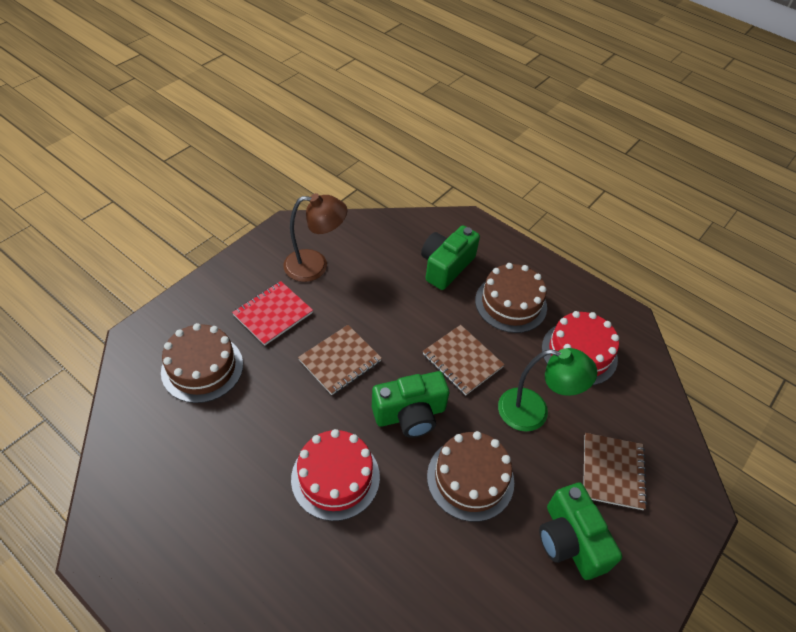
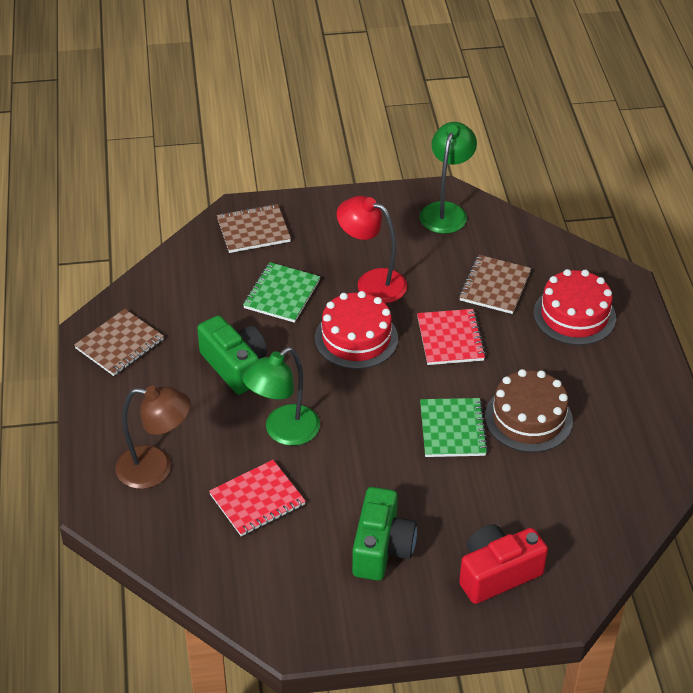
brown cake: [161,323,243,403] [427,431,514,522] [475,263,547,333] = 3 -> [485,369,573,452] = 1
green camera: [372,371,449,438] [421,225,480,290] [539,482,622,580] = 3 -> [197,315,267,395] [352,487,417,581] = 2
green lamp: [498,348,597,432] = 1 -> [243,347,320,446] [419,122,477,234] = 2
green notebook: none = 0 -> [243,262,320,323] [420,398,488,457] = 2
red camera: none = 0 -> [459,524,548,604] = 1
red lamp: none = 0 -> [337,196,407,303] = 1
red notebook: [232,281,313,346] = 1 -> [209,460,306,536] [417,309,486,365] = 2

